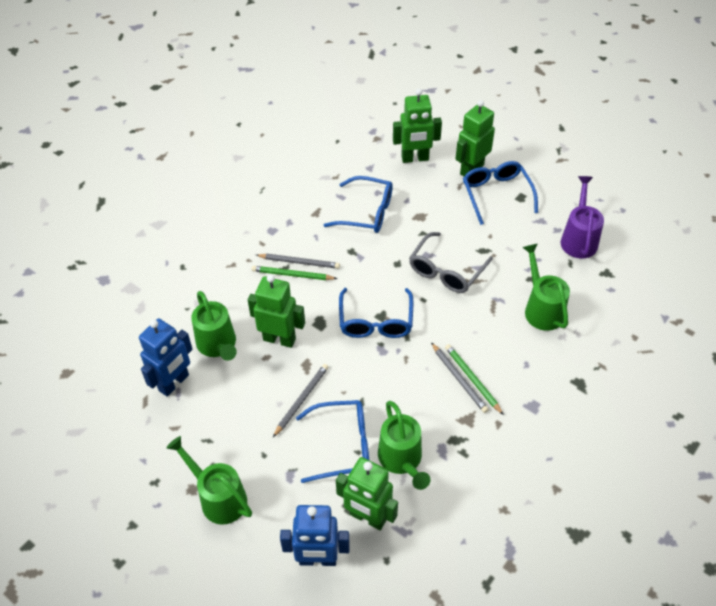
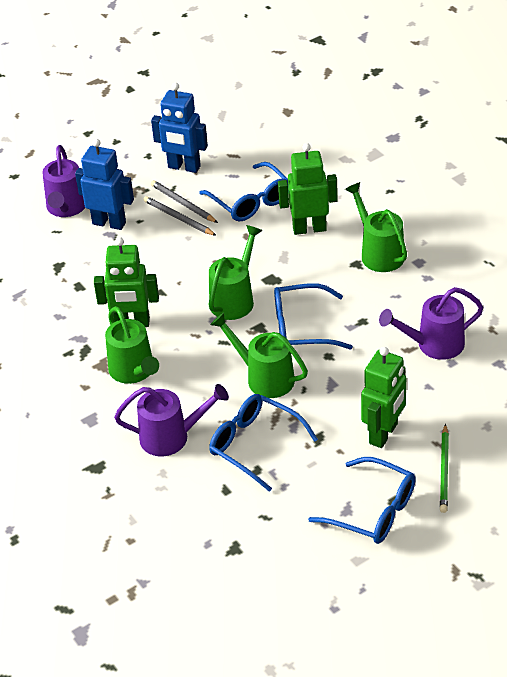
green pencil: [252,266,337,280] [445,344,504,415] = 2 -> [440,424,449,513] = 1
green robot: [248,274,305,348] [336,457,398,530] [393,89,442,163] [455,100,495,176] = 4 -> [94,237,159,327] [278,143,338,235] [361,347,406,448] = 3
grey glasses: [409,232,493,293] = 1 -> none = 0
grey pencil: [256,254,340,269] [273,364,328,437] [431,343,489,413] = 3 -> [144,196,217,236] [151,180,218,223] = 2
purple watering can: [560,176,604,258] = 1 -> [43,145,85,217] [114,384,229,456] [379,287,484,360] = 3

